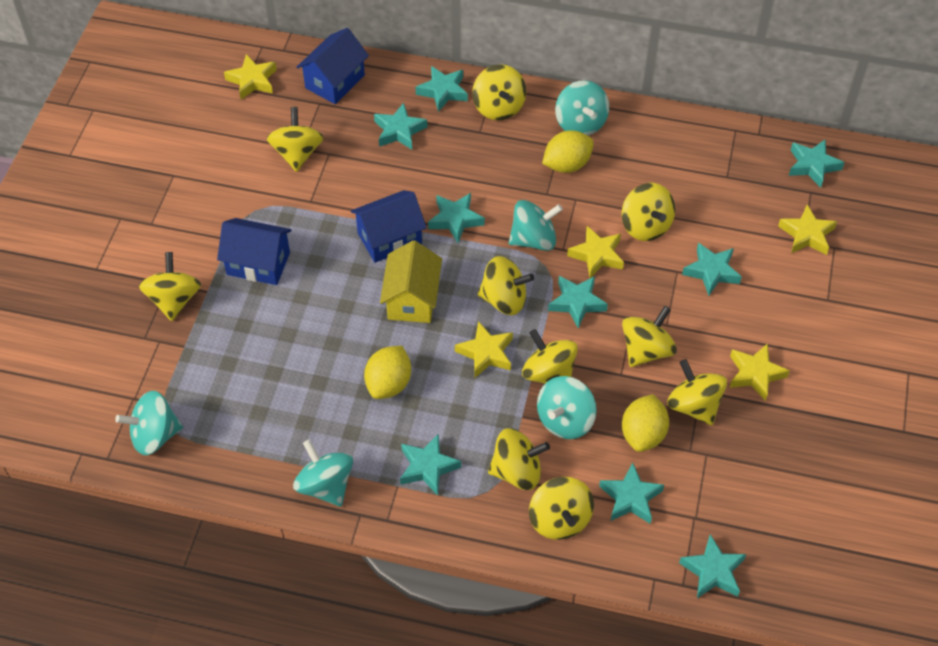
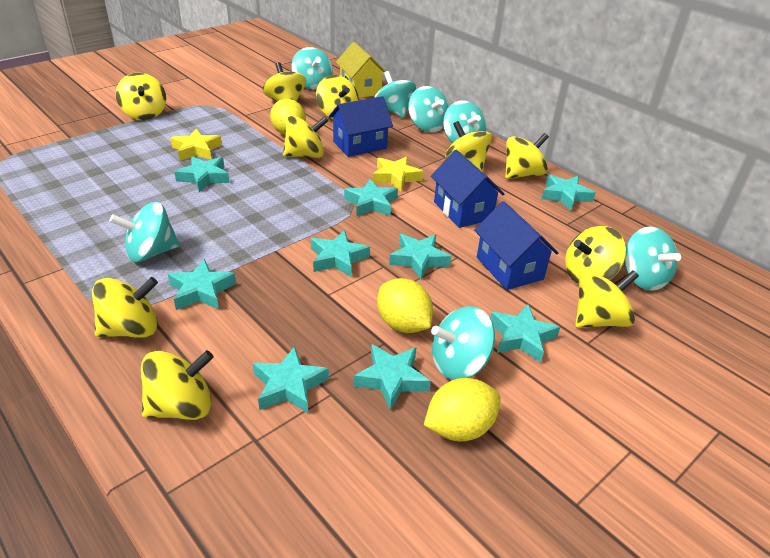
turquoise spinning top: [115,391,183,455] [293,439,353,506] [509,200,563,251] [537,376,597,439] [555,80,609,136] = 5 -> [110,202,180,262] [292,47,333,89] [374,71,416,118] [408,86,449,132] [431,306,495,380] [443,100,487,143] [624,226,681,291] = 7
yellow star: [224,54,277,100] [455,321,513,378] [567,226,624,278] [730,343,790,401] [778,205,837,255] = 5 -> [170,129,222,161] [372,156,423,191] = 2

